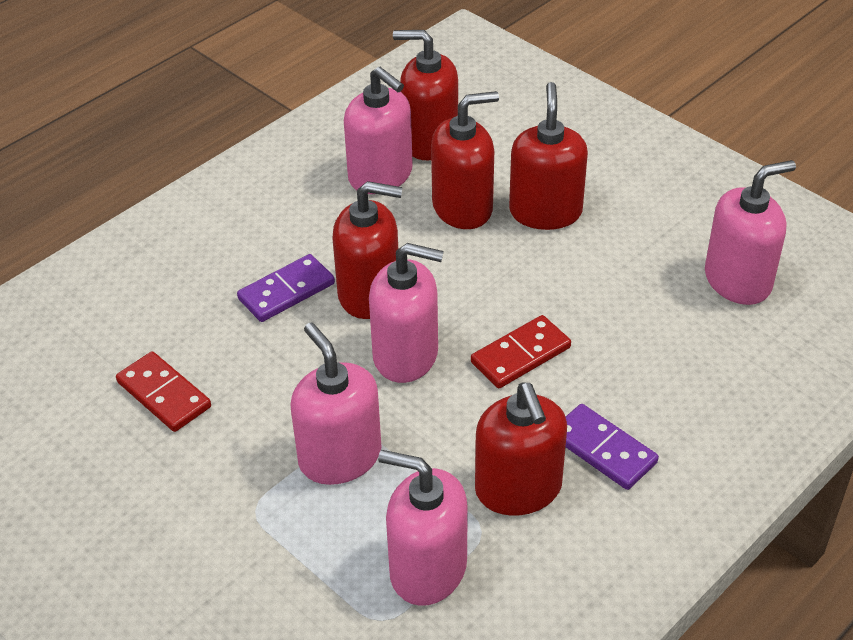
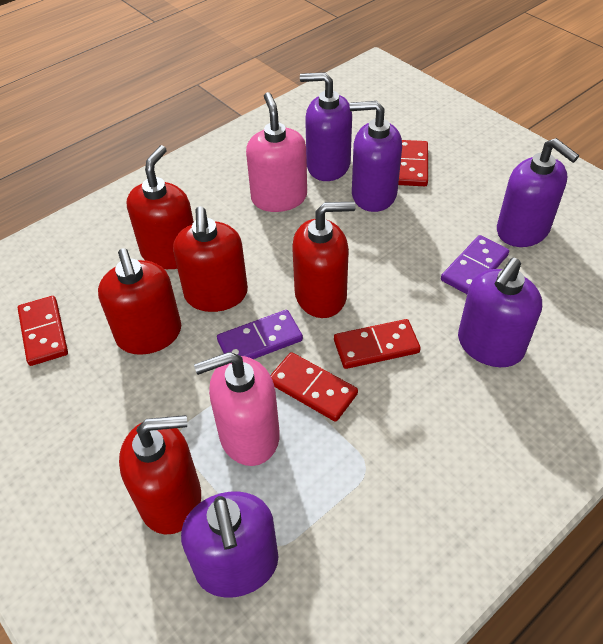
pink soap dispenser: [290,323,382,485] [344,67,413,194] [369,243,444,383] [378,450,468,606] [705,160,796,305] = 5 -> [194,352,280,466] [246,92,307,212] = 2
purple soap dispenser: none = 0 -> [181,491,278,598] [300,72,352,181] [350,101,402,212] [458,258,542,367] [497,138,579,247] = 5
red domino: [116,351,211,432] [471,315,571,388] = 2 -> [18,296,68,366] [270,352,358,422] [334,319,421,369] [398,140,428,186] = 4

